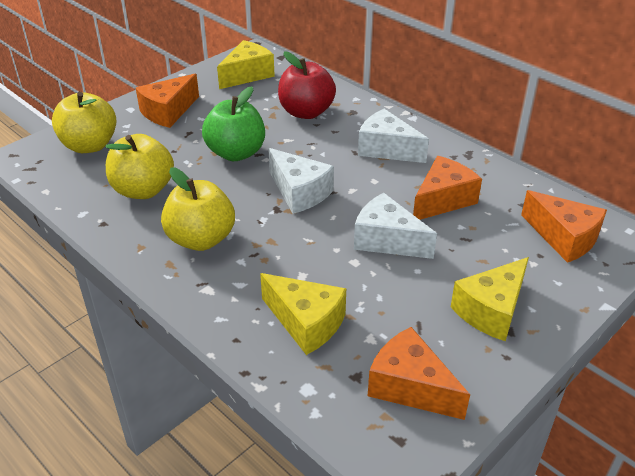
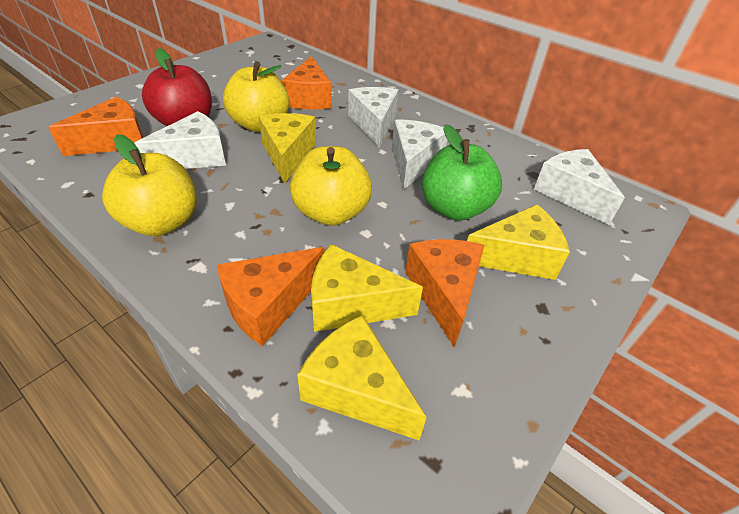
white cheese: [268,148,334,214] [354,193,437,259] [358,109,429,163] = 3 -> [134,111,226,169] [348,87,398,148] [392,119,447,190] [534,149,625,225] = 4
yellow cheese: [217,40,275,89] [260,273,346,355] [451,257,529,341] = 3 -> [258,113,316,183] [297,315,427,440] [311,244,423,332] [467,204,570,280] = 4

